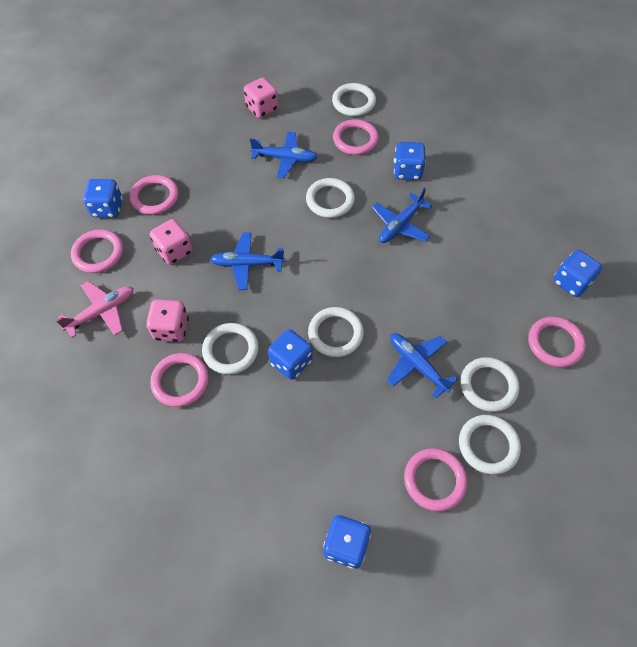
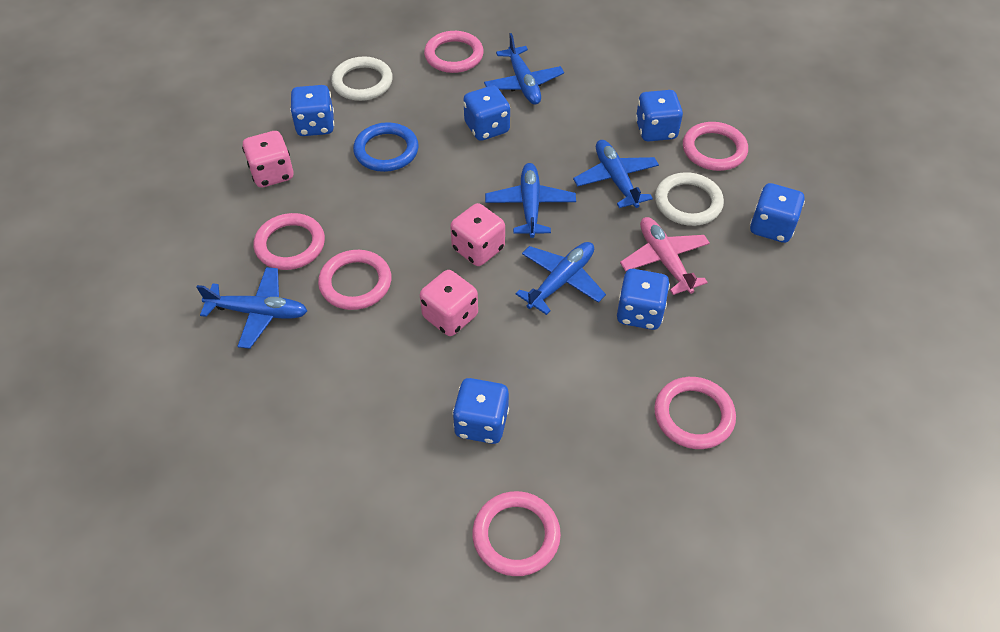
blue dice: [83,179,123,218] [268,329,312,380] [323,515,371,569] [394,142,426,180] [553,250,602,297] = 5 -> [290,85,334,136] [452,378,509,444] [463,86,510,141] [617,269,670,330] [635,90,683,142] [750,183,805,243] = 6
blue plane: [210,232,285,290] [250,131,317,178] [372,188,432,243] [387,333,458,398] = 4 -> [197,267,307,349] [484,33,564,105] [485,163,576,238] [516,242,606,315] [573,140,659,208] = 5
blue ring: none = 0 -> [353,122,419,172] = 1
white ring: [202,323,259,374] [306,178,355,218] [308,307,364,357] [332,83,376,116] [459,415,521,474] [461,357,519,412] = 6 -> [331,56,393,101] [655,172,724,226] = 2

